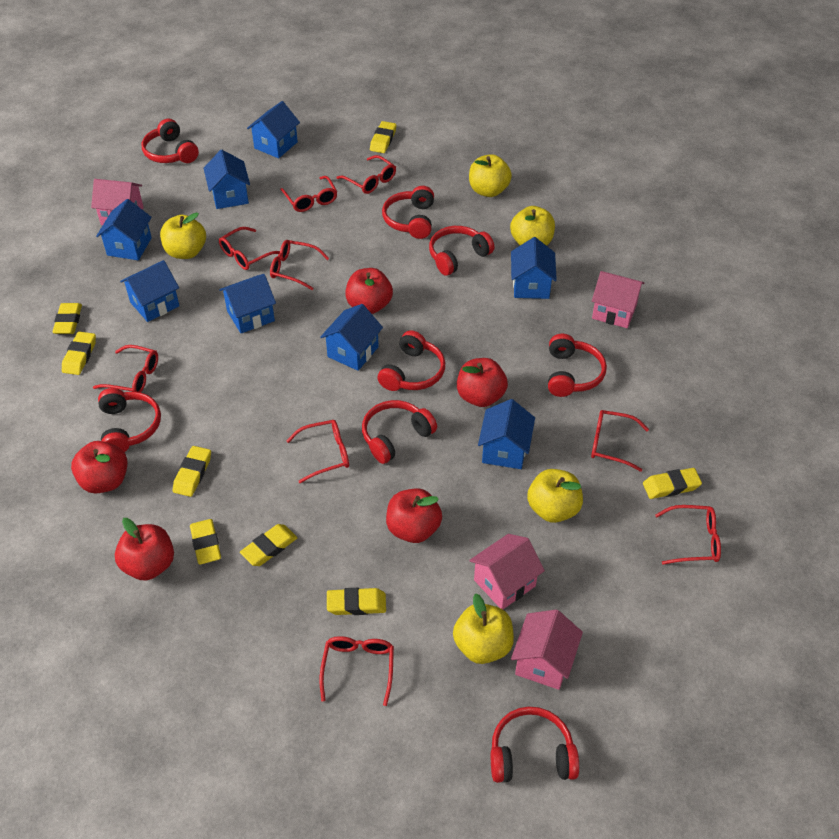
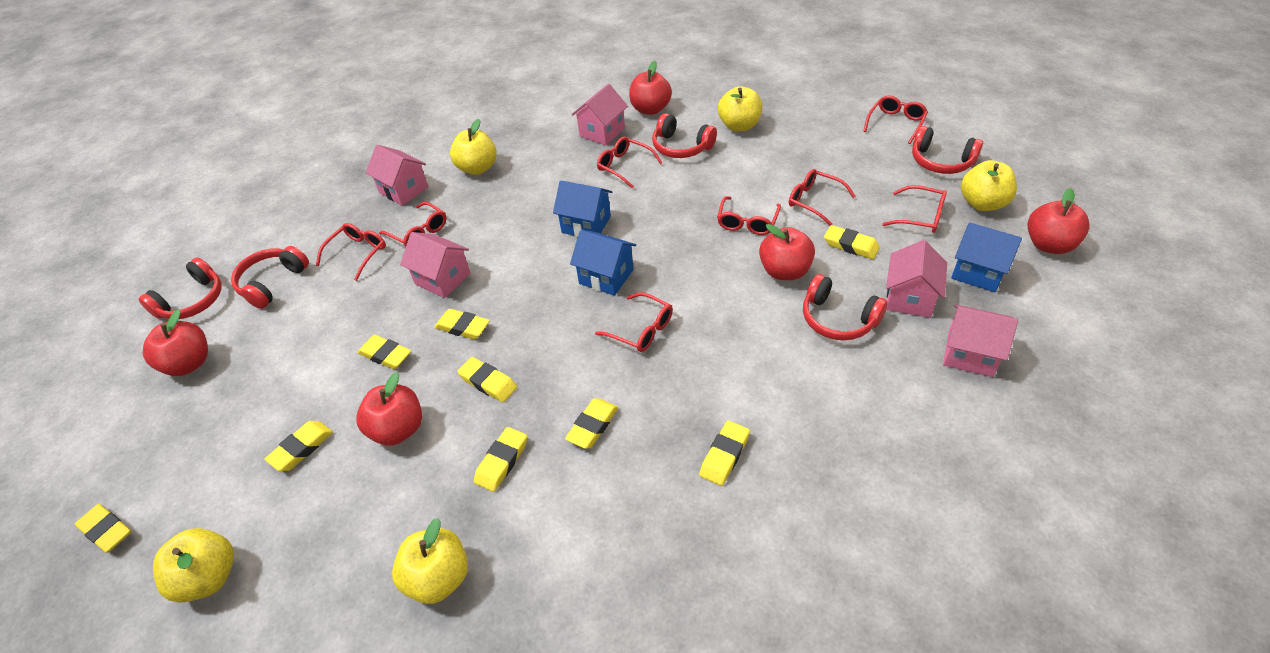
blue house: [96,199,152,261] [120,260,179,322] [204,150,250,209] [219,274,276,334] [247,101,300,158] [320,304,383,371] [478,399,535,469] [511,237,557,299] = 8 -> [553,180,612,237] [570,230,636,296] [951,222,1022,292] = 3
pink house: [91,179,144,225] [469,534,545,609] [511,610,583,690] [592,271,645,328] = 4 -> [366,145,428,206] [400,232,470,298] [572,84,628,145] [886,240,947,318] [943,304,1018,377] = 5
red glasses: [93,345,158,393] [219,227,280,270] [270,240,329,290] [280,176,337,212] [287,420,349,483] [319,636,394,706] [336,155,396,194] [591,410,649,472] [655,505,721,565] = 9 -> [316,223,386,281] [379,202,446,247] [595,292,673,352] [597,136,662,189] [717,196,781,235] [789,169,856,225] [864,95,928,144] [882,185,947,233] = 8
red headphones: [98,388,161,452] [141,119,199,163] [362,400,437,464] [378,330,445,391] [382,186,434,239] [429,226,494,276] [491,707,579,783] [548,334,607,397] = 8 -> [139,257,222,319] [231,246,309,309] [652,113,717,158] [803,274,887,340] [912,126,983,174] = 5
yellow eraser: [52,303,82,334] [62,332,96,375] [173,446,211,497] [190,519,221,565] [240,524,298,566] [327,588,386,615] [370,121,396,153] [643,468,702,499] = 8 -> [75,504,131,553] [265,421,333,471] [358,335,411,369] [434,309,490,340] [457,357,517,402] [474,427,527,492] [565,398,618,449] [699,420,750,486] [824,225,880,259] = 9

